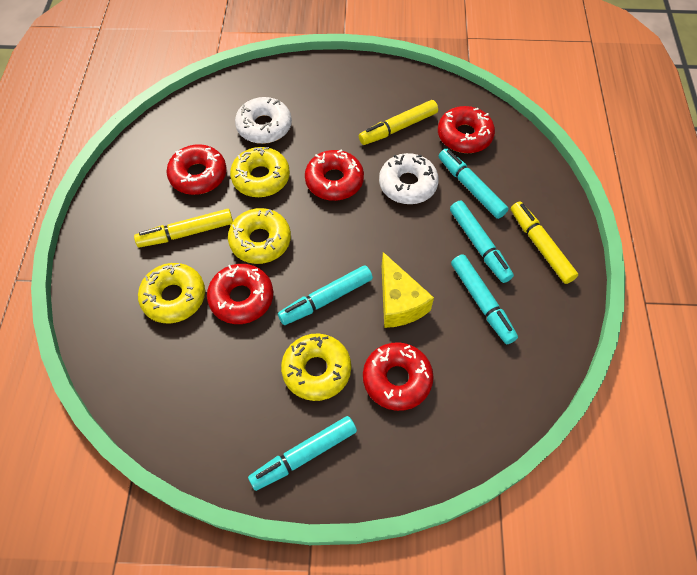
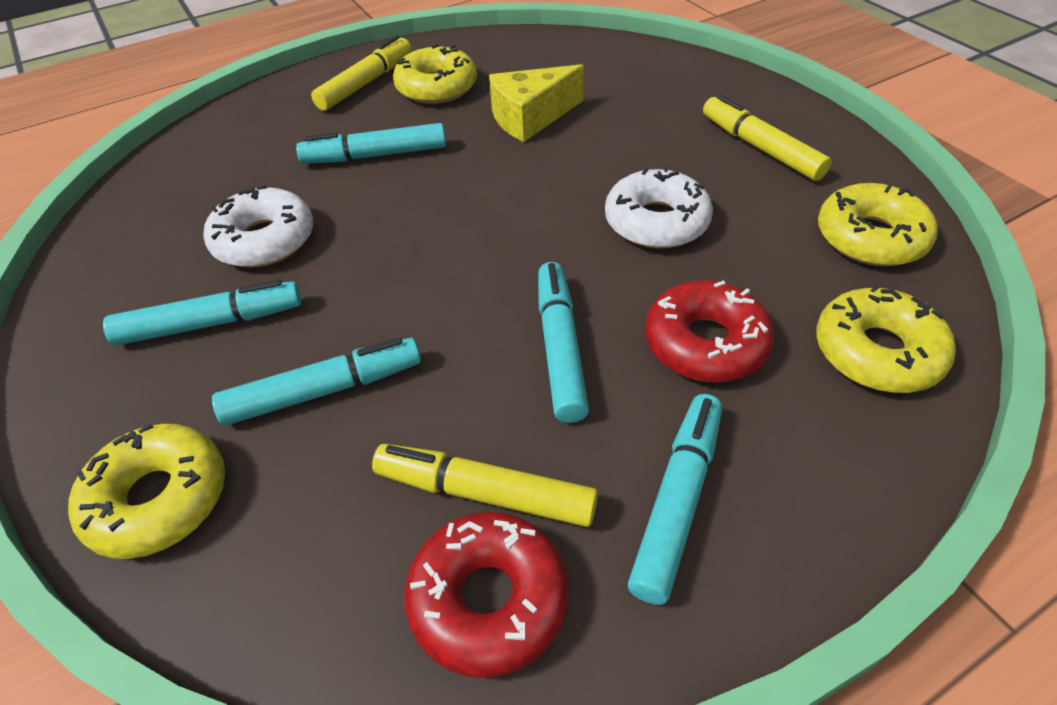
red donut: [167,144,227,195] [207,264,273,324] [305,150,364,201] [363,342,434,411] [438,106,495,153] = 5 -> [404,512,569,678] [645,280,774,382] = 2

